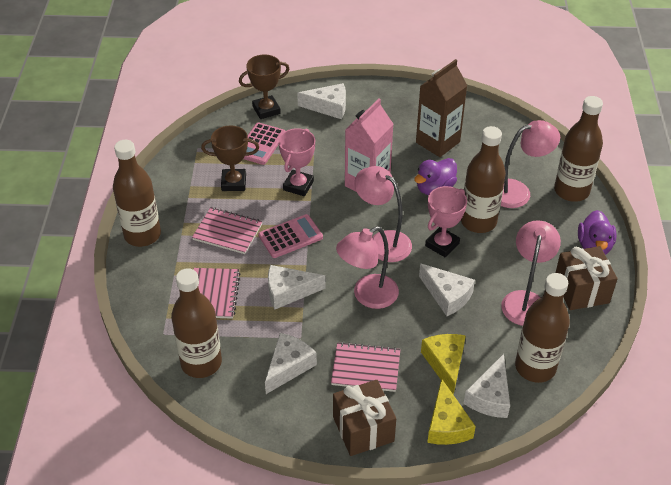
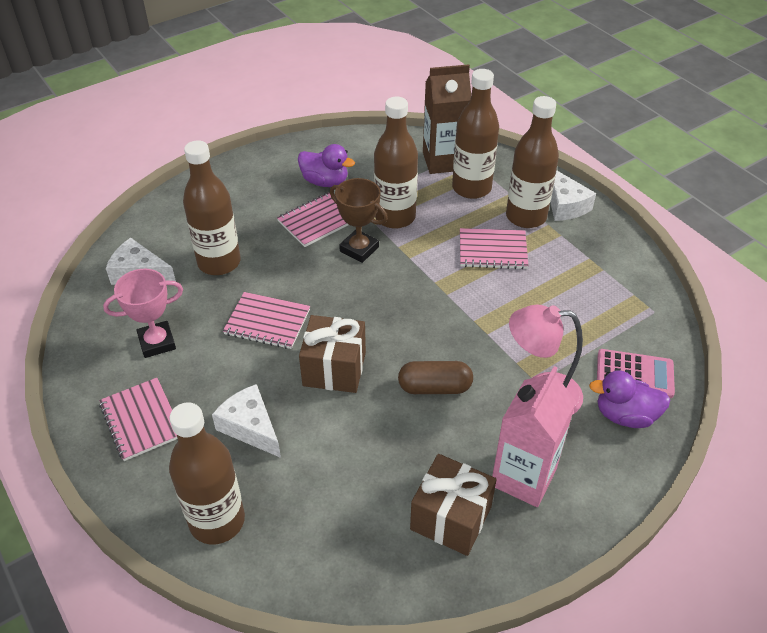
brown capsule: none = 0 -> [398,361,473,394] = 1
brown trophy: [201,125,259,191] [239,55,289,119] = 2 -> [330,178,387,263] = 1
pink calculator: [243,122,285,165] [258,214,323,258] = 2 -> [597,349,675,398] = 1
pink lamp: [336,226,399,309] [354,166,412,262] [501,120,560,208] [501,220,561,326] = 4 -> [509,304,583,415] = 1
pink notebook: [192,207,263,254] [193,268,240,319] [331,342,400,392] = 3 -> [99,378,177,461] [223,292,310,349] [277,192,349,247] [460,228,529,269] = 4
pink trophy: [278,128,315,196] [425,186,467,258] = 2 -> [103,269,183,358] = 1
white cheese: [265,333,317,394] [268,265,326,310] [297,83,346,119] [419,263,475,316] [463,354,510,418] = 5 -> [106,238,176,285] [212,384,281,458] [550,170,596,221] = 3
yellow cheese: [421,334,466,395] [427,378,476,445] = 2 -> none = 0

